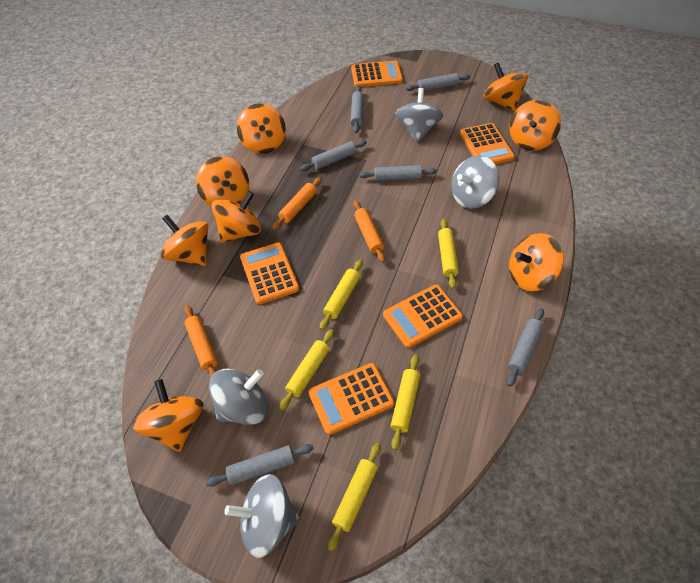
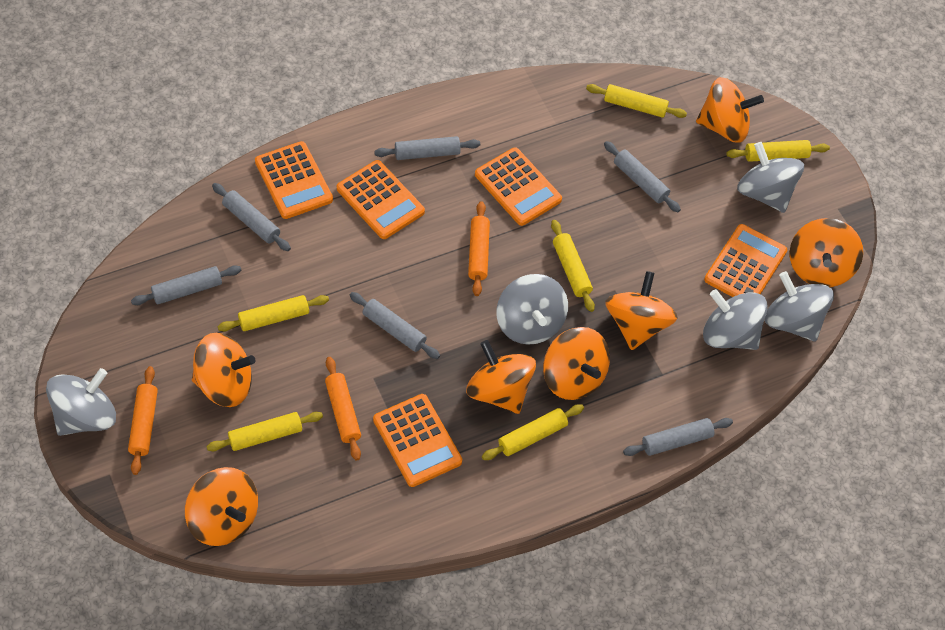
grey spinning top: [209,369,268,425] [224,474,300,558] [395,88,444,142] [451,155,499,209] = 4 -> [46,368,116,436] [497,274,568,345] [703,289,768,350] [737,142,804,213] [765,271,834,341] = 5
orange spinning top: [133,379,204,452] [161,215,208,266] [196,156,249,207] [212,191,261,243] [237,103,286,154] [483,62,528,111] [509,100,561,151] [509,233,564,291] = 8 -> [185,467,258,546] [192,333,256,407] [466,340,536,414] [543,327,610,400] [605,271,678,350] [696,77,764,143] [790,218,863,287] = 7
yellow rolling pin: [279,329,334,411] [320,259,363,330] [328,443,381,552] [391,355,420,450] [438,218,459,289] = 5 -> [207,412,323,451] [218,295,329,331] [482,404,584,460] [551,220,595,312] [586,84,687,118] [726,140,830,162] = 6

